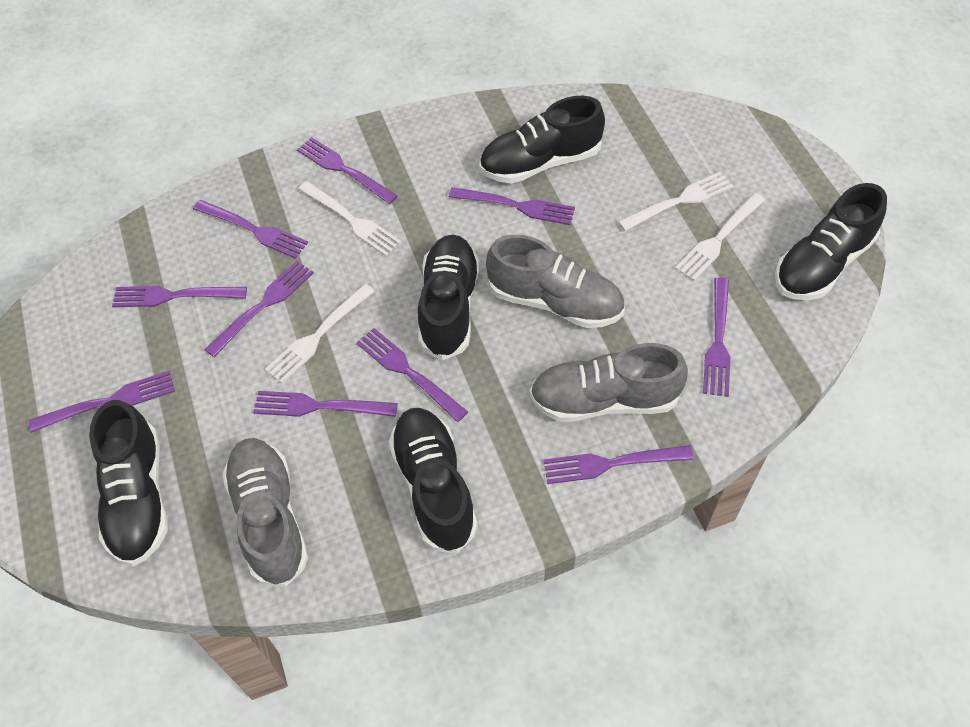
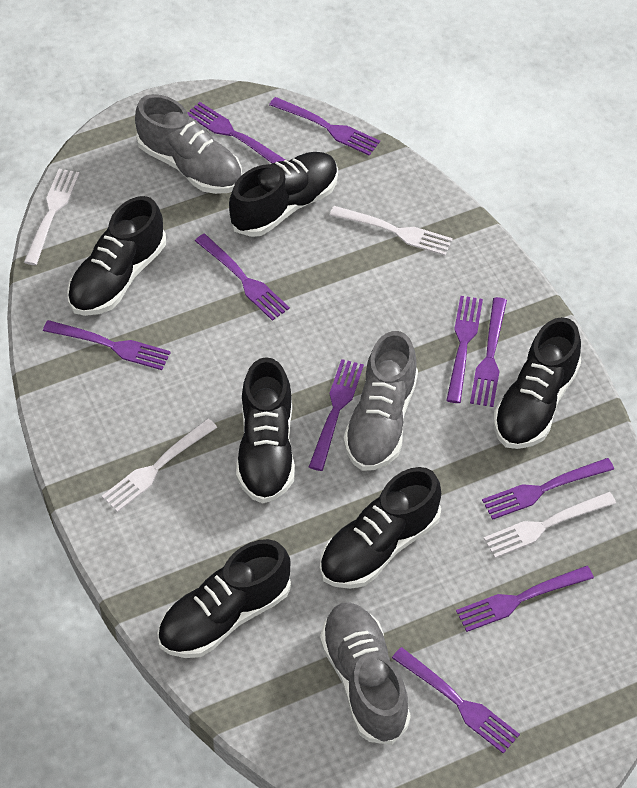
black shoe: [89,400,168,566] [389,408,477,554] [418,235,480,360] [479,96,605,183] [775,183,887,300] = 5 -> [67,196,166,316] [157,539,291,658] [229,152,338,237] [236,357,295,504] [320,467,441,589] [493,317,581,449] = 6

